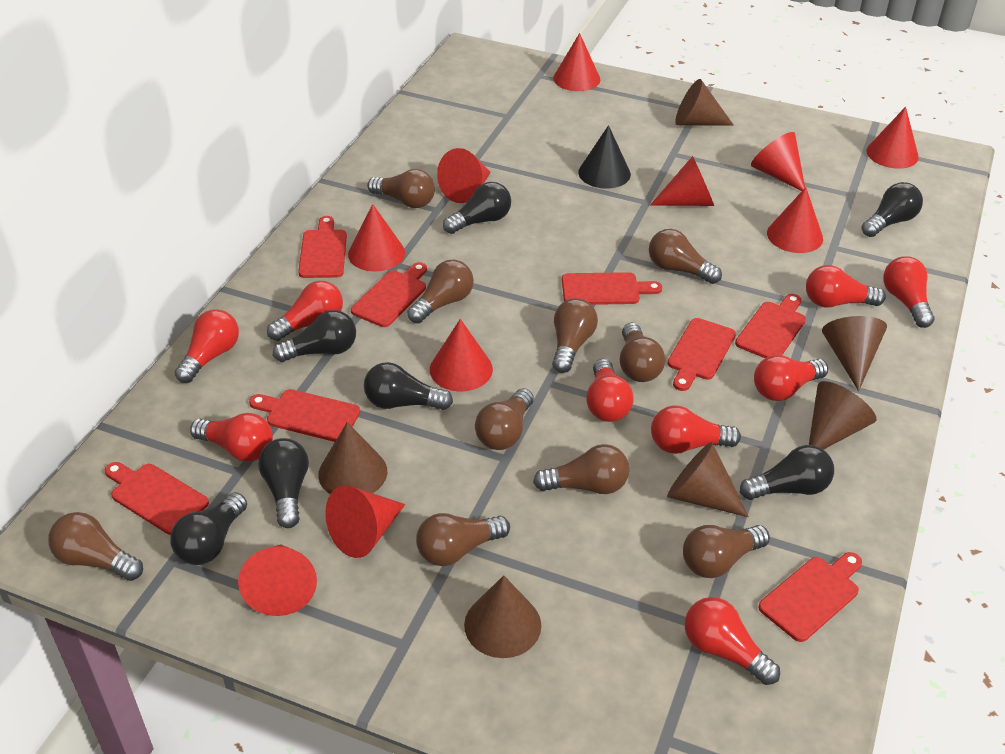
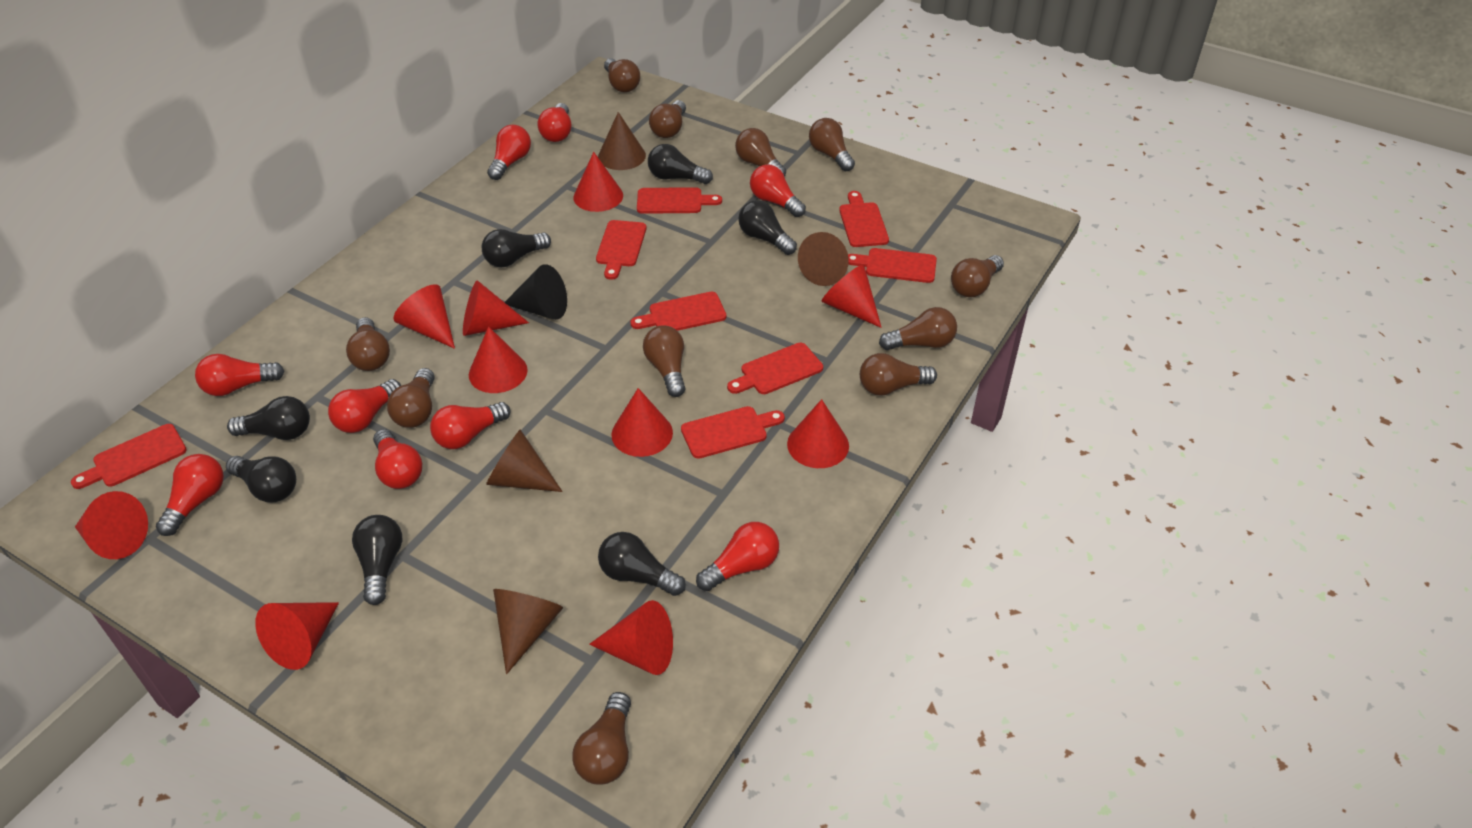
brown cone: [318,422,387,494] [464,575,541,658] [667,442,749,517] [675,79,734,126] [809,381,876,450] [822,316,887,391] = 6 -> [486,429,563,492] [493,589,563,674] [598,112,646,170] [798,232,849,286] = 4
brown light bulb: [48,512,143,581] [367,169,435,208] [407,260,474,323] [416,513,510,566] [475,388,534,450] [533,444,629,494] [552,298,598,373] [620,323,665,382] [649,229,722,284] [683,525,770,578] = 10 -> [346,317,390,371] [387,368,435,428] [572,692,631,785] [604,58,640,92] [643,325,685,397] [649,100,686,138] [735,128,786,177] [809,118,855,171] [860,353,937,395] [879,307,957,350] [951,255,1004,297] = 11

